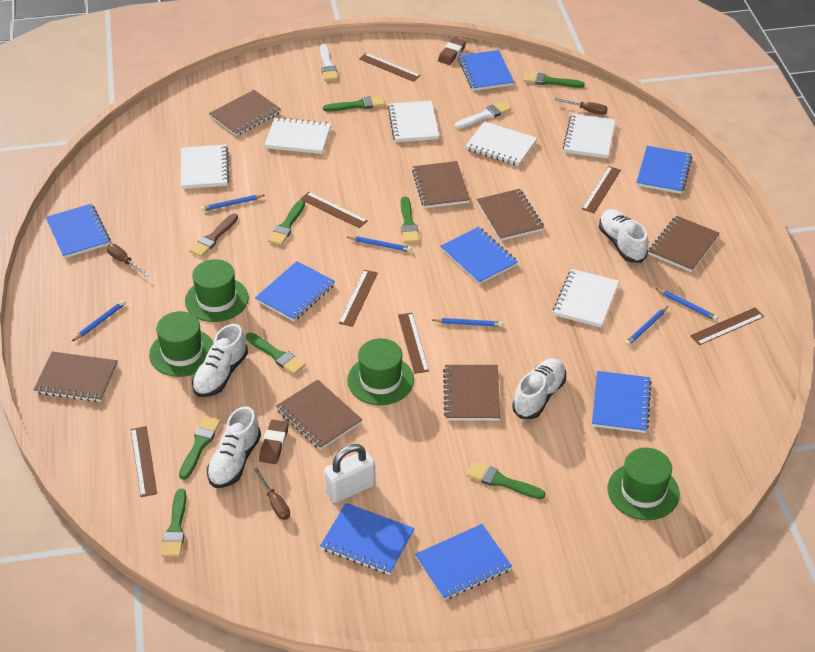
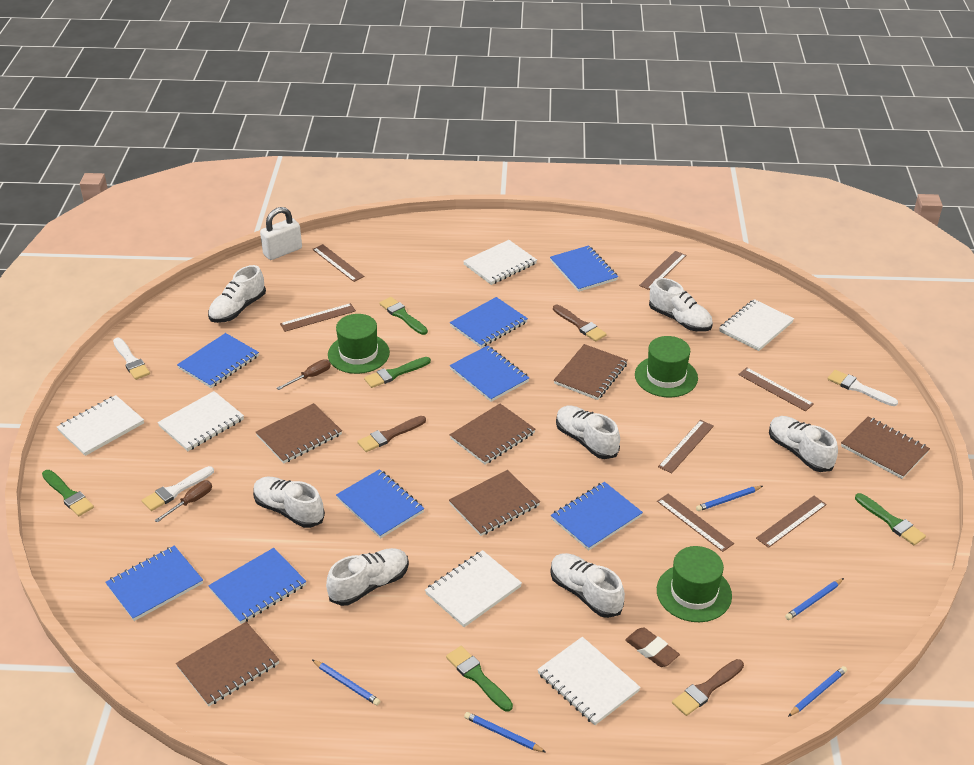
blue pencil: [72,300,126,341] [201,195,265,211] [348,236,412,252] [433,318,503,327] [625,306,668,346] [656,288,718,321] = 6 -> [312,660,380,706] [464,712,547,753] [696,486,763,511] [785,578,844,620] [788,666,847,717] = 5
brown brush: [189,213,238,257] = 1 -> [357,416,426,452] [553,305,607,342] [672,659,744,716] = 3
brown eraser: [259,419,289,464] [438,37,466,65] = 2 -> [625,628,680,667] = 1
brown notebook: [34,352,118,402] [209,90,281,136] [276,379,362,450] [412,161,470,208] [443,365,500,421] [477,189,544,241] [648,216,720,272] = 7 -> [176,622,279,706] [256,403,342,463] [449,470,540,536] [450,404,536,465] [554,344,628,400] [841,416,930,479] = 6
brown screwdriver: [107,244,149,276] [254,468,290,520] [555,98,608,115] = 3 -> [155,481,212,523] [277,359,331,390] = 2
green brush: [161,489,186,557] [179,416,221,480] [246,332,306,375] [268,200,305,246] [323,96,385,112] [401,196,419,243] [467,462,545,499] [523,72,585,88] = 8 -> [42,470,94,516] [364,357,431,388] [379,297,428,335] [446,646,513,712] [855,493,926,545] = 5
green hat: [149,311,214,377] [185,259,249,322] [347,338,414,405] [608,447,680,520] = 4 -> [328,314,390,374] [635,336,698,397] [657,546,732,622] = 3
white brush: [320,44,338,81] [455,101,511,129] = 2 -> [113,338,150,380] [142,466,214,511] [827,370,898,406] = 3
white shoe: [192,324,248,397] [207,406,261,488] [512,358,566,419] [599,209,648,263] = 4 -> [208,265,266,323] [253,477,325,528] [326,548,409,606] [551,553,625,618] [556,406,620,459] [649,278,713,332] [769,416,838,472] = 7

